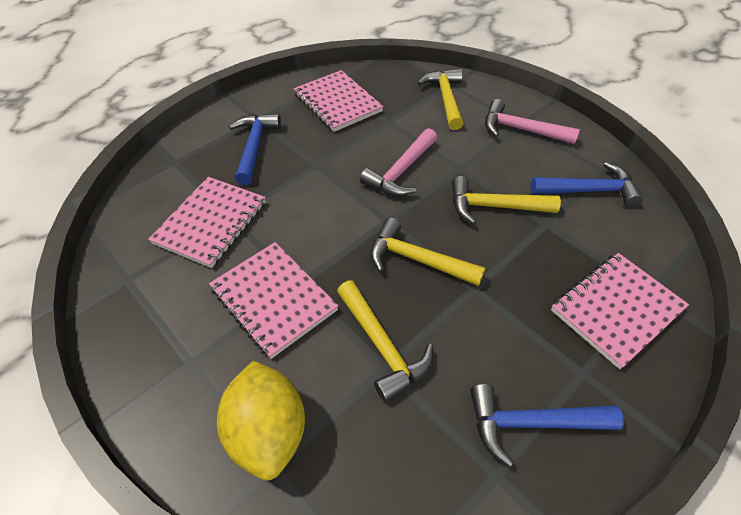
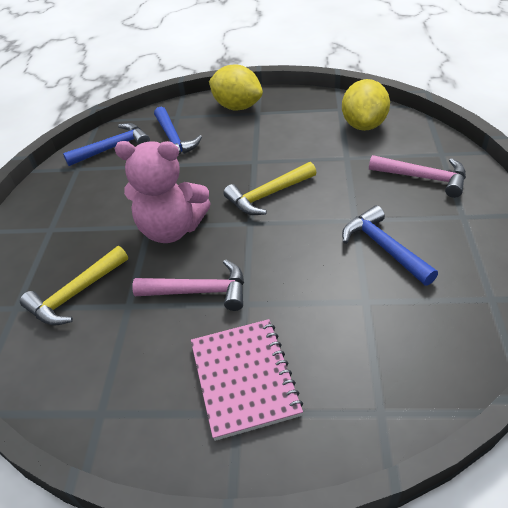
pink notebook: [148,177,266,268] [209,242,338,359] [294,70,384,132] [551,253,689,369] = 4 -> [191,319,303,441] = 1
pink teddy bear: none = 0 -> [115,141,211,243] = 1
yellow hammer: [337,281,433,402] [370,218,485,286] [418,69,464,130] [452,176,561,225] = 4 -> [20,246,128,325] [223,162,317,215] = 2
yellow lemon: [217,361,305,480] = 1 -> [209,65,263,110] [342,79,390,131] = 2

